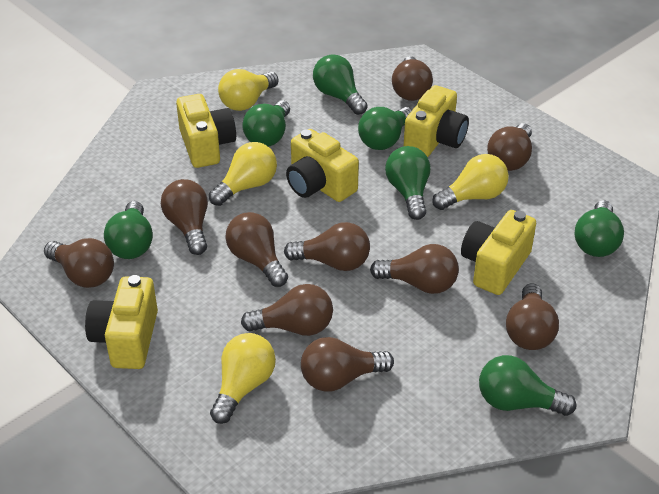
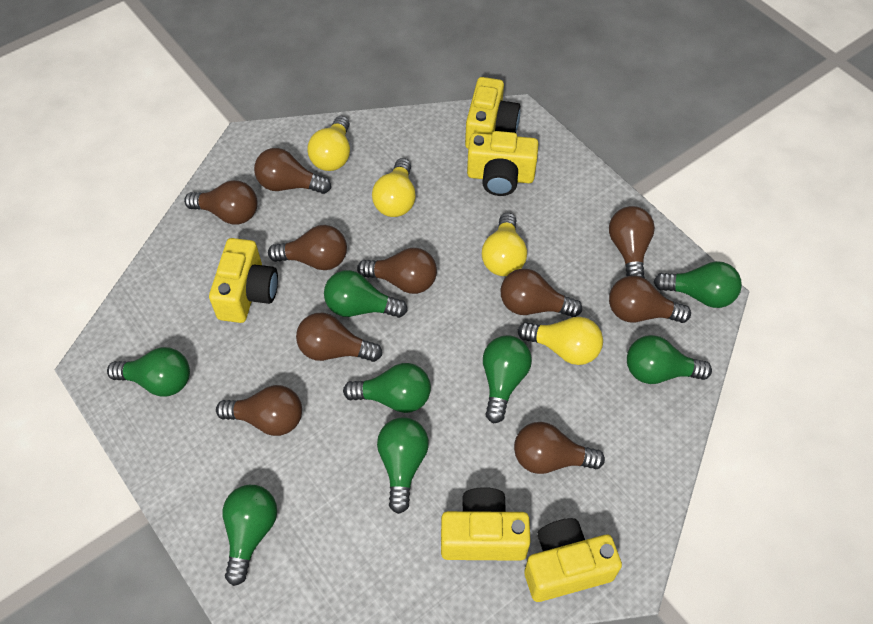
green light bulb: [104,201,153,259] [242,100,290,146] [313,54,368,115] [358,107,412,150] [385,146,430,220] [479,355,576,416] [574,200,624,257] = 7 -> [107,347,190,397] [223,485,277,586] [324,270,408,318] [343,363,431,413] [377,417,429,514] [483,335,532,423] [627,335,712,384] [654,261,742,308] = 8

